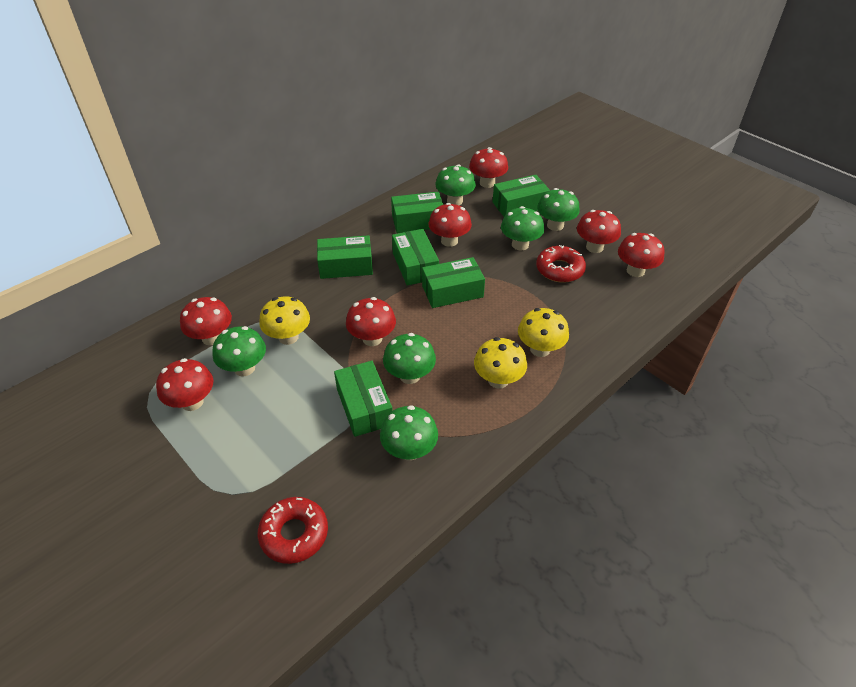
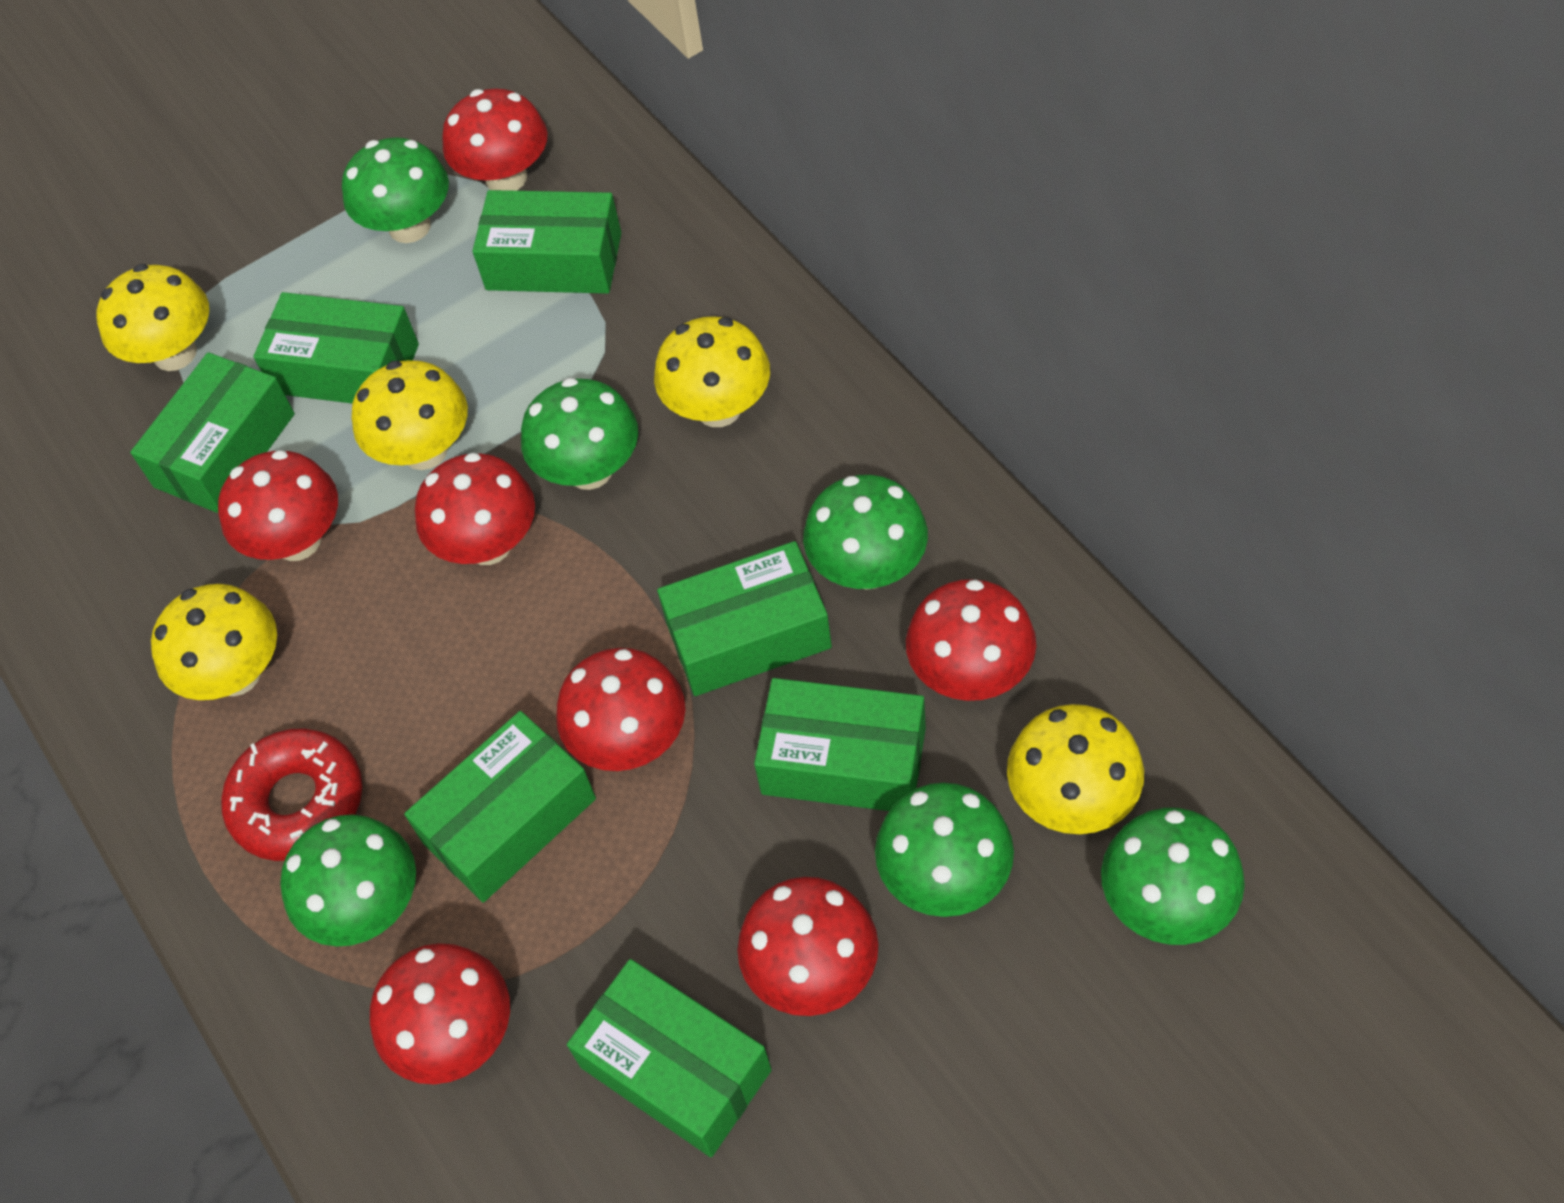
green box: [317,235,373,279] [334,361,393,437] [391,192,443,233] [392,229,439,285] [422,257,485,308] [492,175,550,217] = 6 -> [130,352,295,513] [253,292,419,403] [404,711,596,903] [472,190,621,294] [567,959,772,1157] [657,541,832,696] [754,678,926,811] = 7
red donut: [258,497,328,564] [536,245,586,283] = 2 -> [221,729,362,861] = 1
yellow mushroom: [259,296,310,345] [474,337,527,389] [518,308,569,357] = 3 -> [97,264,209,371] [151,584,277,700] [352,360,468,470] [654,316,770,427] [1007,704,1144,834] = 5

